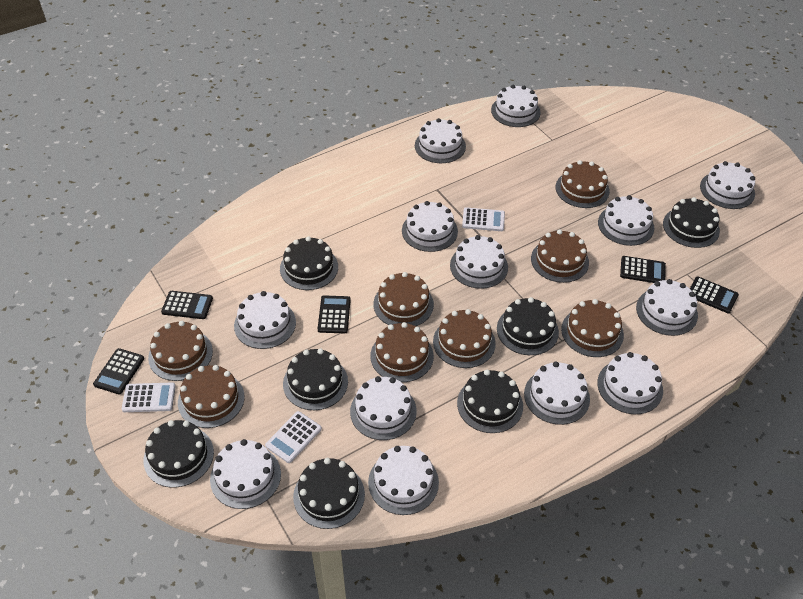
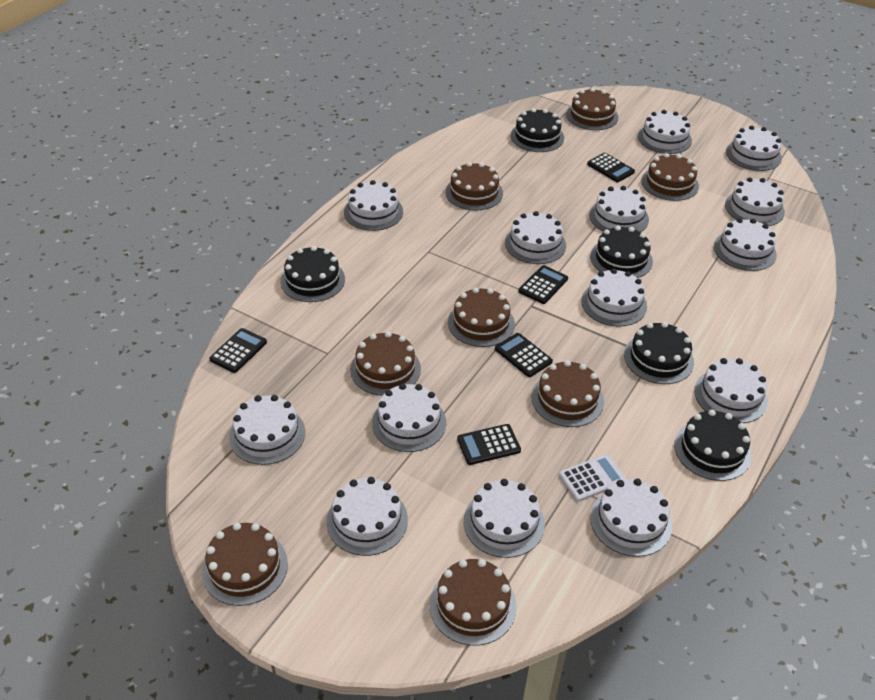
black cake: [143,420,214,488] [280,236,338,290] [283,348,348,410] [293,458,365,529] [457,370,523,433] [497,297,559,355] [663,197,720,248] = 7 -> [280,246,345,302] [511,108,564,152] [590,226,653,278] [624,322,694,384] [674,409,751,481] = 5
white cake: [210,439,281,509] [234,291,296,349] [350,376,417,440] [368,446,439,515] [402,201,458,252] [415,118,466,163] [450,235,508,289] [491,85,541,127] [524,361,590,425] [597,352,663,414] [598,195,654,246] [636,279,698,336] [700,161,755,209] = 13 -> [229,395,305,465] [326,477,408,556] [344,180,403,231] [372,383,446,452] [463,479,545,558] [505,211,566,264] [581,268,647,327] [589,186,649,232] [590,479,672,557] [638,110,692,154] [694,358,768,423] [714,218,777,271] [725,177,785,226] [726,126,782,171] = 14
white calculator: [122,382,176,412] [265,411,322,463] [462,207,505,231] = 3 -> [559,454,626,502] = 1

